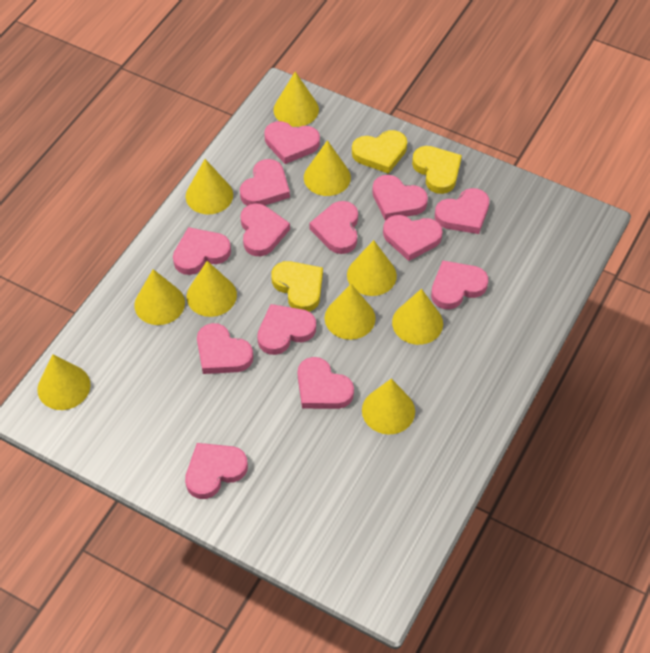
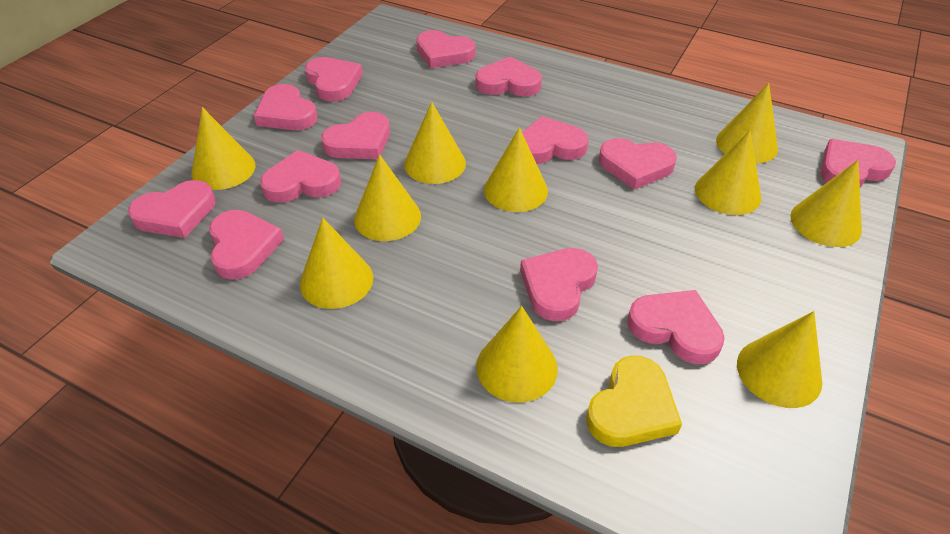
yellow heart: [271,261,323,312] [352,130,407,174] [412,146,462,194] = 3 -> [586,356,682,447] = 1

